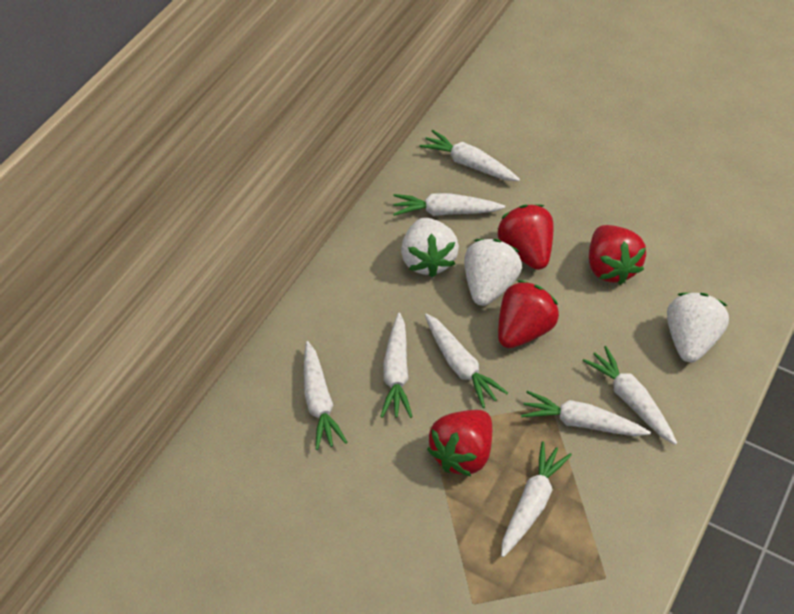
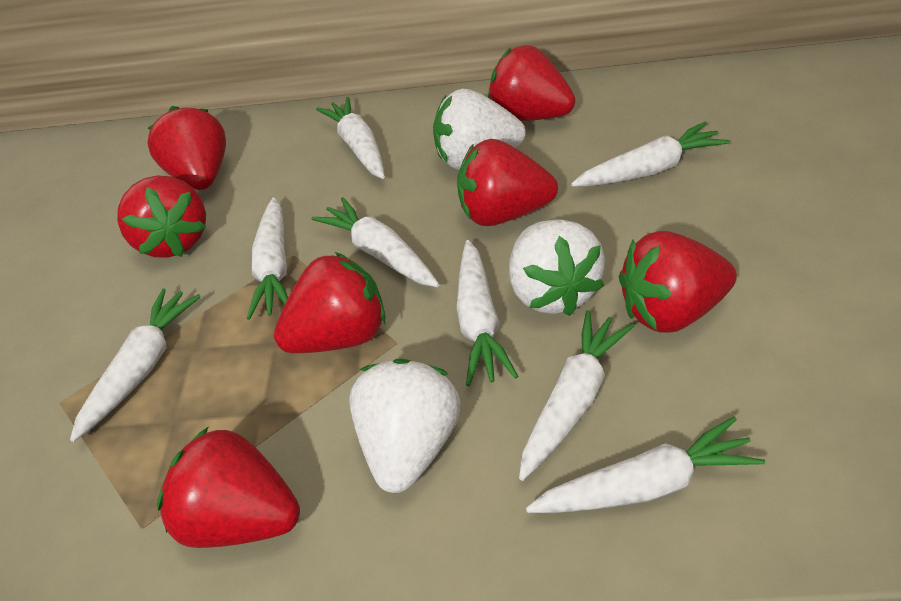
red strawberry: [427,410,492,476] [497,204,553,270] [498,280,559,348] [589,225,646,285] = 4 -> [117,175,206,258] [147,106,226,190] [157,427,300,548] [274,252,386,353] [457,139,558,226] [488,45,575,121] [619,231,737,333] = 7

